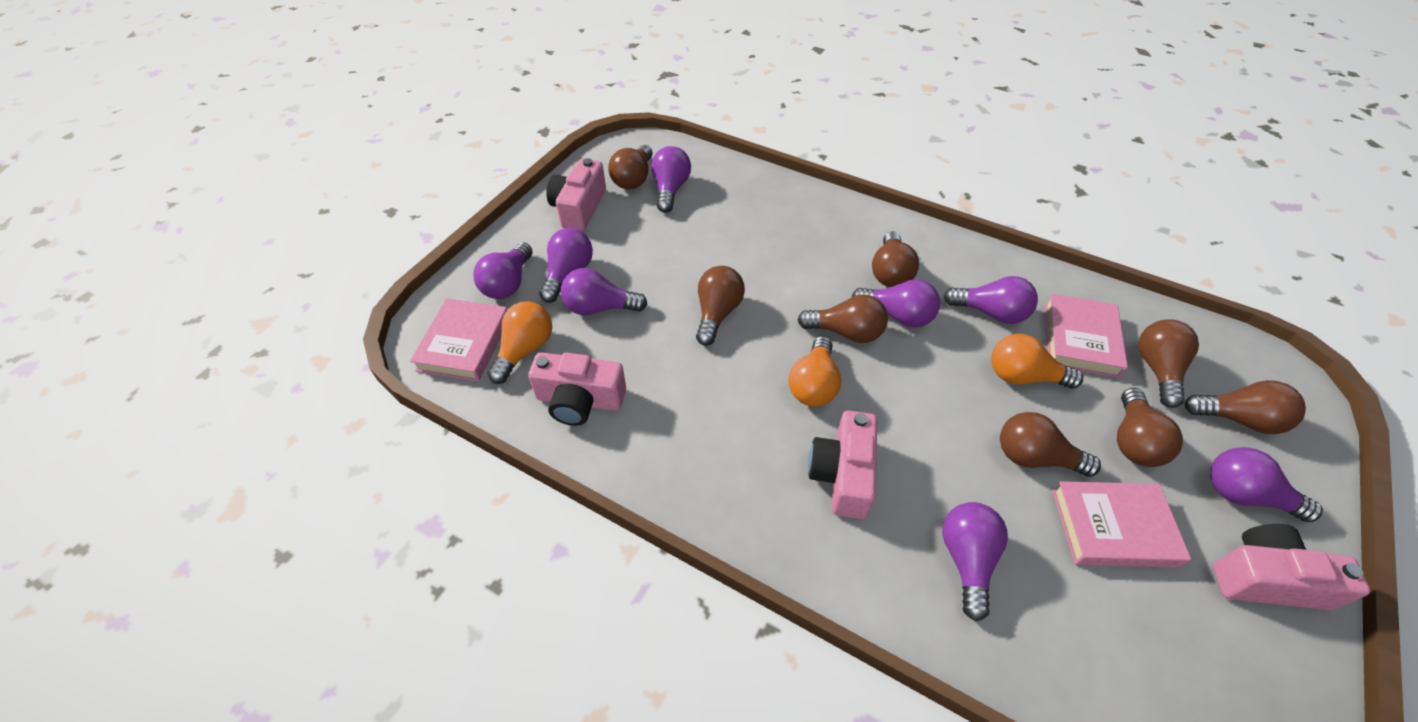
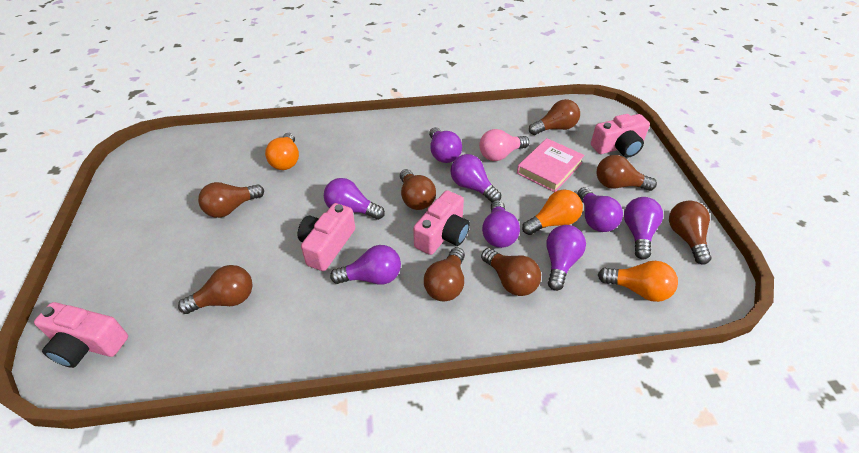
pink book: [410,298,507,381] [1045,294,1128,378] [1052,481,1191,568] = 3 -> [517,138,585,192] = 1
pink light bulb: none = 0 -> [479,129,529,161] = 1

